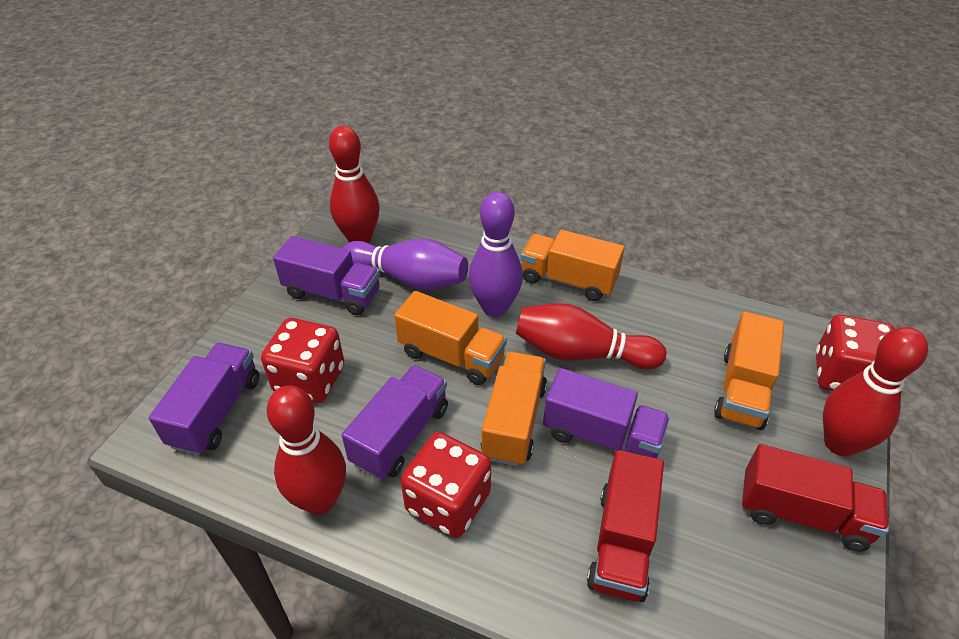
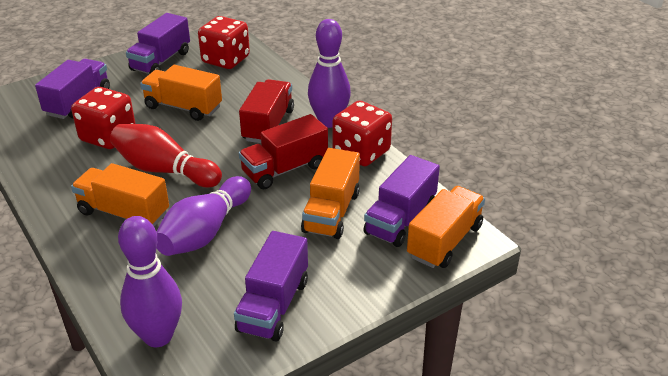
purple bowling pin: [343,239,468,290] [469,192,523,317] = 2 -> [118,216,182,347] [156,176,251,256] [308,19,351,128] = 3
red bowling pin: [267,385,346,515] [329,126,380,243] [516,303,666,369] [823,327,928,456] = 4 -> [110,124,222,188] = 1

